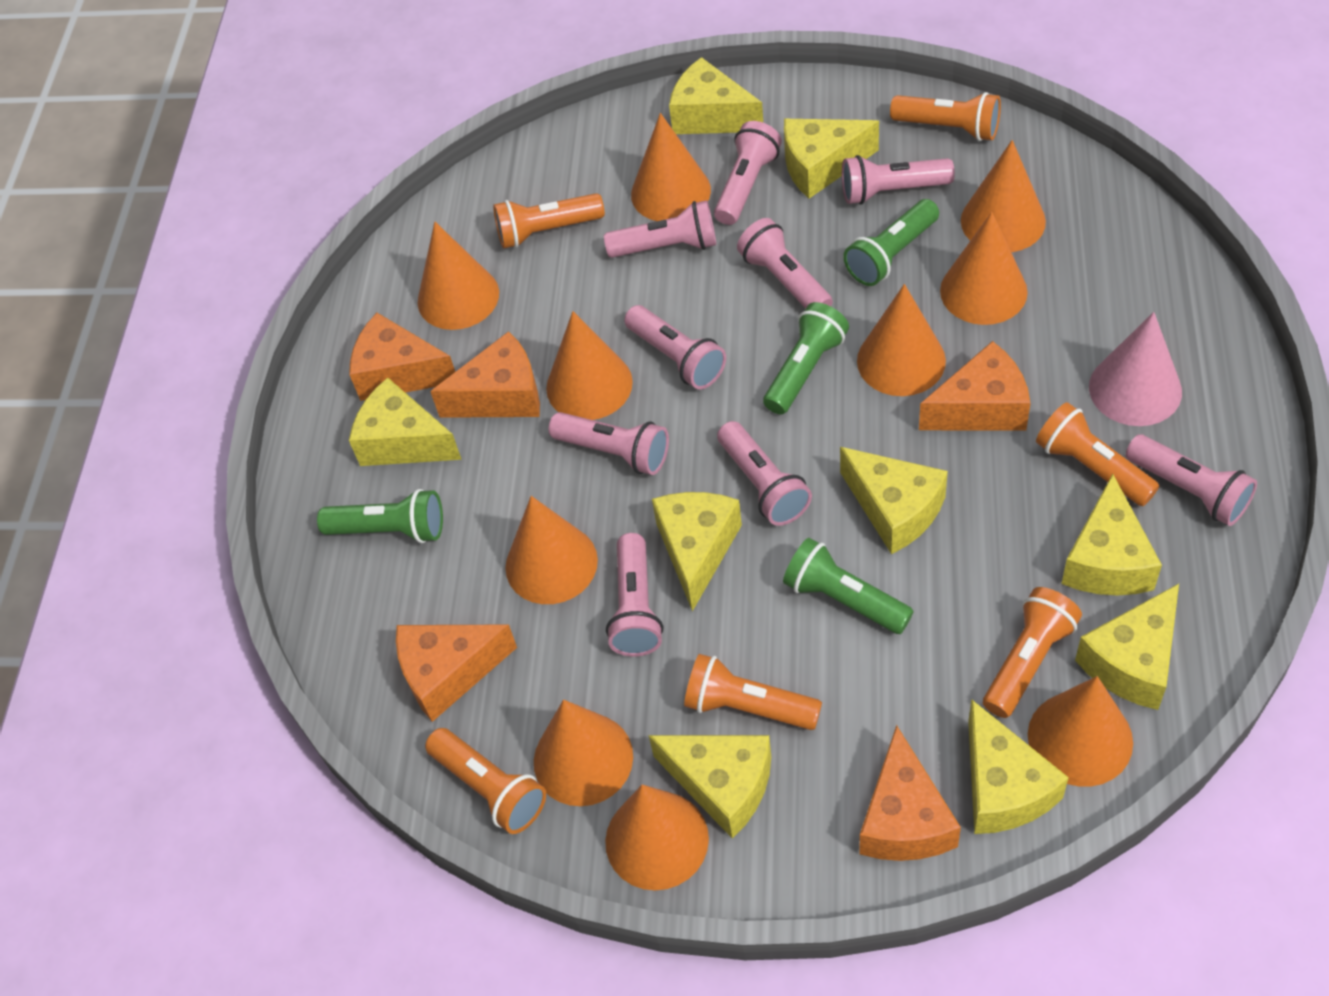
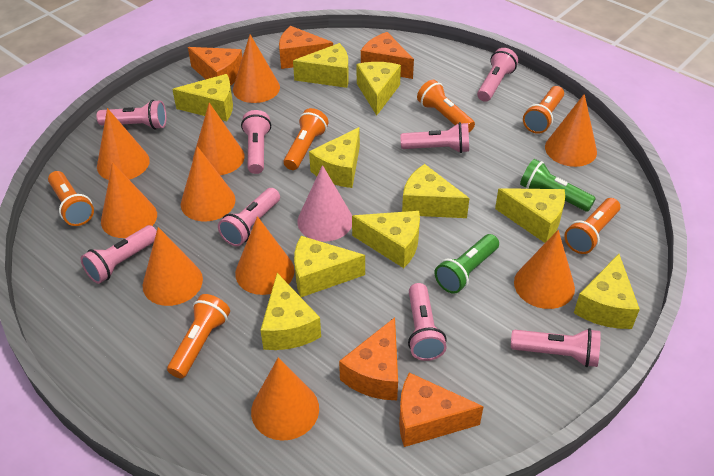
green flashlight: [317,489,443,543] [763,302,849,415] [783,538,914,634] [843,199,939,286] = 4 -> [434,234,499,294] [520,159,596,211] = 2
pink flashlight: [549,412,669,475] [604,200,716,258] [606,533,663,657] [624,305,726,389] [714,121,782,225] [717,421,812,526] [737,218,833,309] [842,155,955,205] [1126,435,1257,526] = 9 -> [80,225,157,284] [96,100,167,130] [218,188,280,246] [241,110,271,174] [400,122,469,153] [408,283,447,361] [477,48,518,102] [511,328,601,367] = 8
yellow cheese: [349,377,462,466] [649,735,771,839] [652,492,742,611] [669,57,763,134] [784,119,879,198] [840,447,948,554] [968,699,1069,834] [1061,474,1162,595] [1075,584,1179,710] = 9 -> [172,74,233,121] [260,273,321,350] [293,43,349,88] [294,236,365,297] [309,127,360,188] [352,211,420,268] [357,62,401,115] [402,164,470,218] [495,188,565,243] [574,254,640,329] = 10

